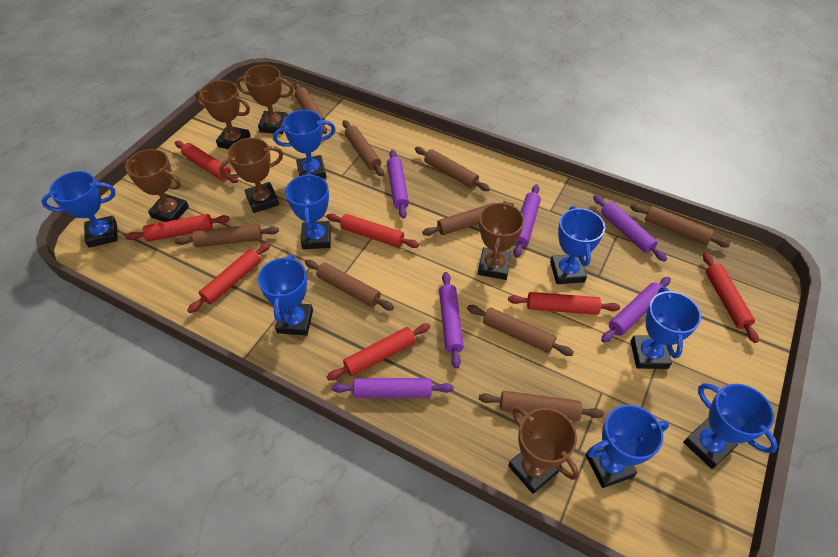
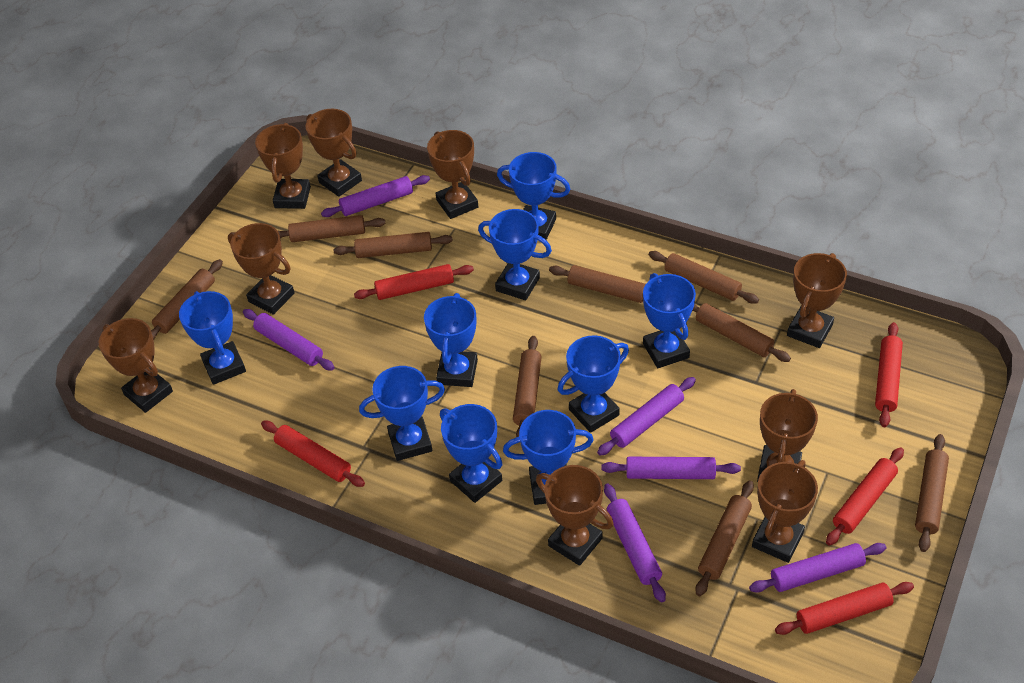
blue trophy: [41,171,118,248] [258,255,313,336] [273,110,336,179] [285,173,331,249] [550,206,605,284] [586,405,669,488] [631,287,701,369] [683,383,778,469] = 8 -> [179,291,246,385] [359,366,445,461] [424,293,478,387] [440,404,502,503] [478,209,552,300] [497,152,571,240] [503,410,594,505] [558,335,629,433] [643,273,696,368] = 9
brown trophy: [123,149,189,222] [195,80,250,149] [219,138,283,213] [236,65,294,134] [478,201,524,280] [508,407,579,494] = 6 -> [99,318,173,413] [228,223,295,315] [255,123,311,209] [305,109,362,197] [427,130,478,219] [536,465,614,566] [752,460,818,563] [757,389,818,482] [787,253,847,348] = 9
red rolling pin: [125,214,230,242] [175,141,238,183] [187,242,270,313] [326,213,419,248] [327,323,430,380] [508,292,620,315] [703,252,759,343] = 7 -> [261,421,365,487] [354,264,474,300] [775,582,914,635] [826,447,904,546] [875,322,903,427] = 5

